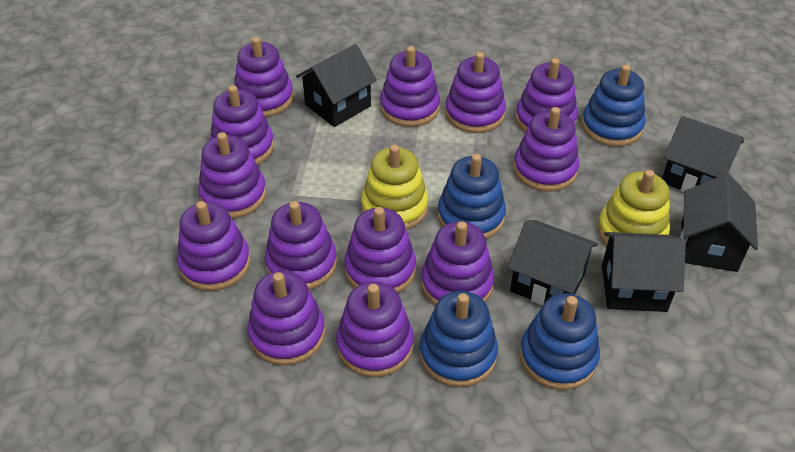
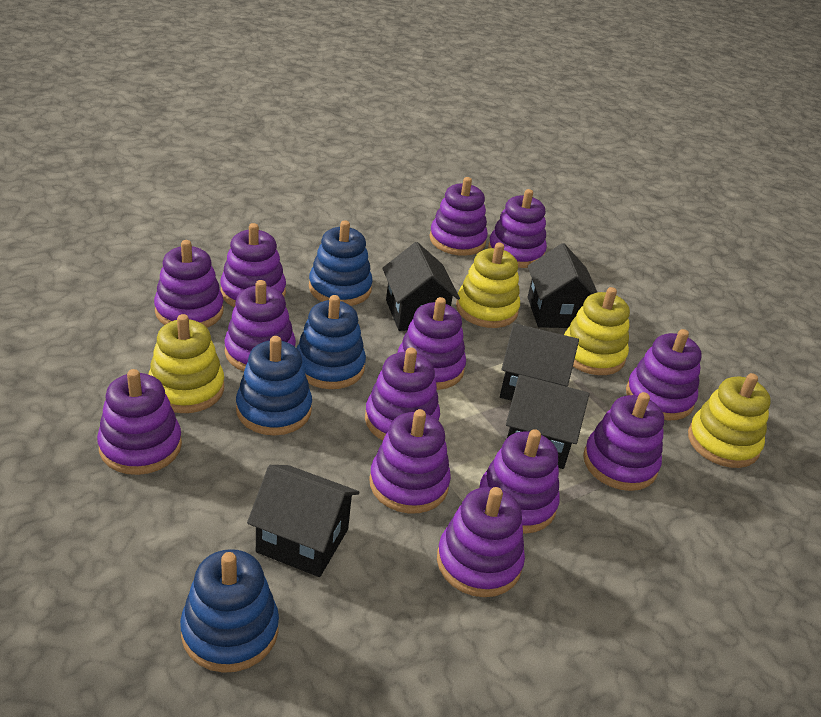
yellow stacking toy: [361,145,428,230] [598,170,670,246] = 2 -> [148,314,224,413] [456,243,520,328] [564,287,630,375] [688,373,771,468] = 4

